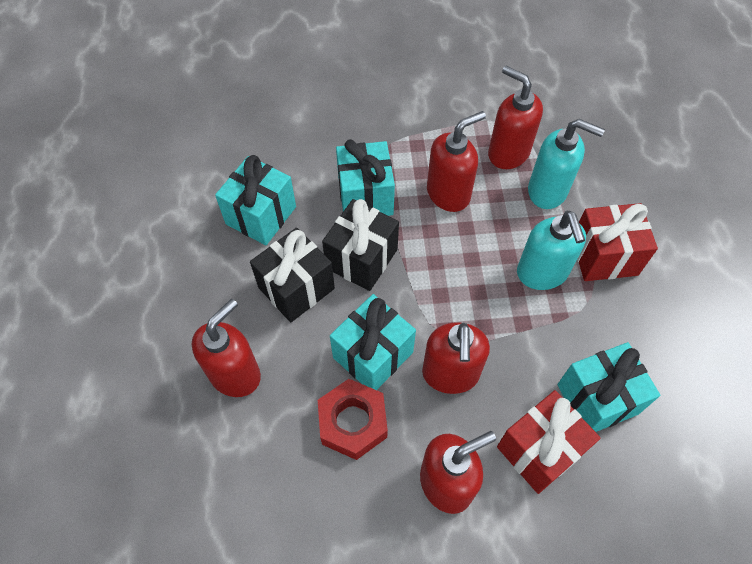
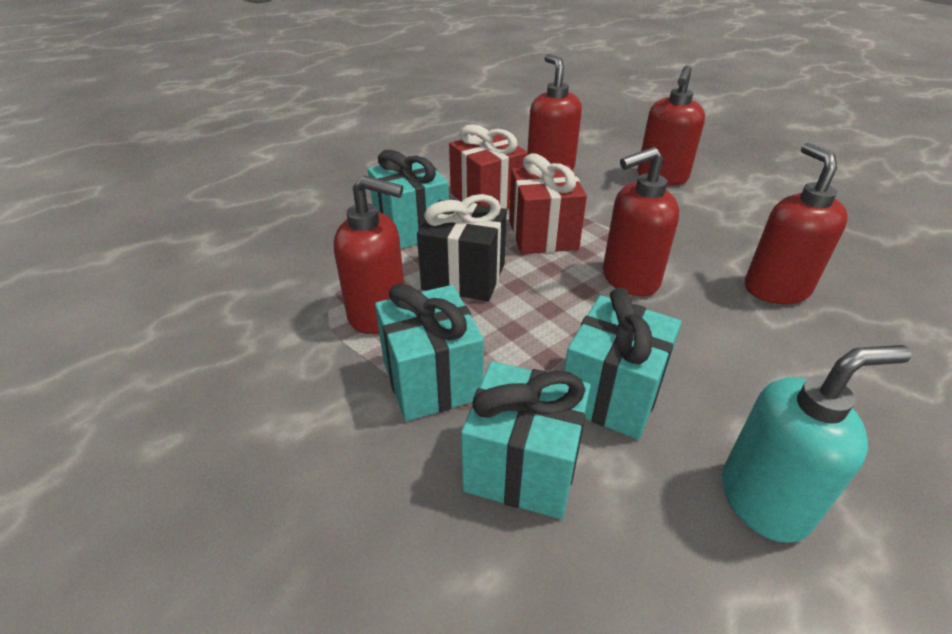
black gift: [250,228,335,322] [322,199,399,291] = 2 -> [417,194,507,301] = 1
red nut: [318,379,388,460] = 1 -> none = 0
turquoise soap dispenser: [517,211,586,290] [528,119,605,209] = 2 -> [722,345,911,543] = 1

